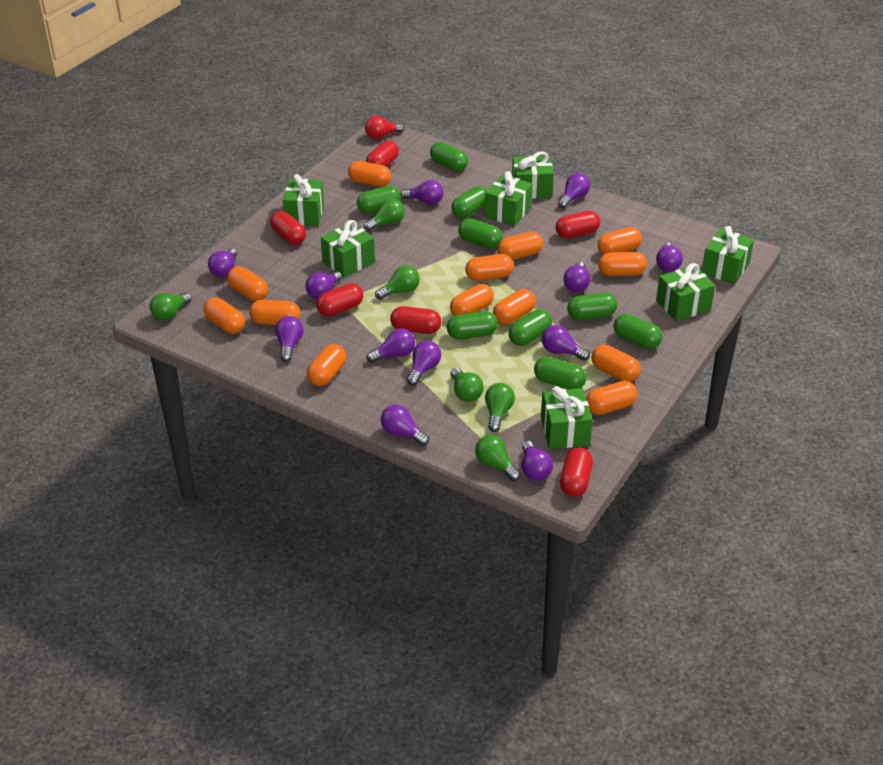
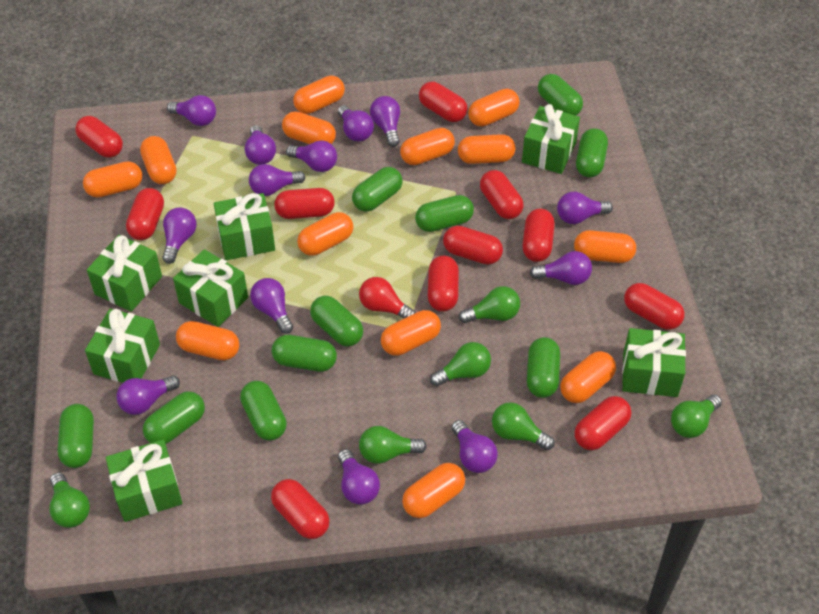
green capsule: [357,186,401,214] [430,142,468,171] [447,311,498,339] [451,186,487,218] [458,218,503,248] [509,309,552,346] [534,357,586,389] [567,292,617,320] [613,314,662,349] = 9 -> [58,404,94,468] [143,391,205,444] [240,381,287,441] [272,335,337,372] [310,296,363,346] [352,167,402,212] [415,195,474,232] [527,337,560,398] [538,74,583,115] [576,128,608,177] = 10
purple light bulb: [208,248,237,277] [275,316,304,362] [306,271,342,299] [367,328,415,363] [381,405,429,446] [401,180,443,205] [407,341,441,386] [522,441,553,481] [542,325,590,361] [558,173,590,208] [563,262,590,292] [656,242,683,272] = 12 -> [117,375,180,415] [162,207,197,264] [167,95,216,126] [245,125,276,165] [249,164,305,196] [250,278,293,334] [286,140,337,172] [338,105,374,142] [338,449,380,505] [370,96,400,147] [452,420,498,473] [530,251,592,285] [557,192,613,224] = 13
red capsule: [270,211,306,245] [316,283,363,317] [366,140,399,167] [390,306,441,334] [556,211,600,239] [560,447,593,497] = 6 -> [75,116,123,158] [126,188,164,240] [271,479,330,539] [274,188,335,219] [419,82,468,122] [428,255,459,312] [443,226,503,265] [480,170,524,219] [522,209,555,262] [575,396,631,450] [624,283,685,330] = 11

